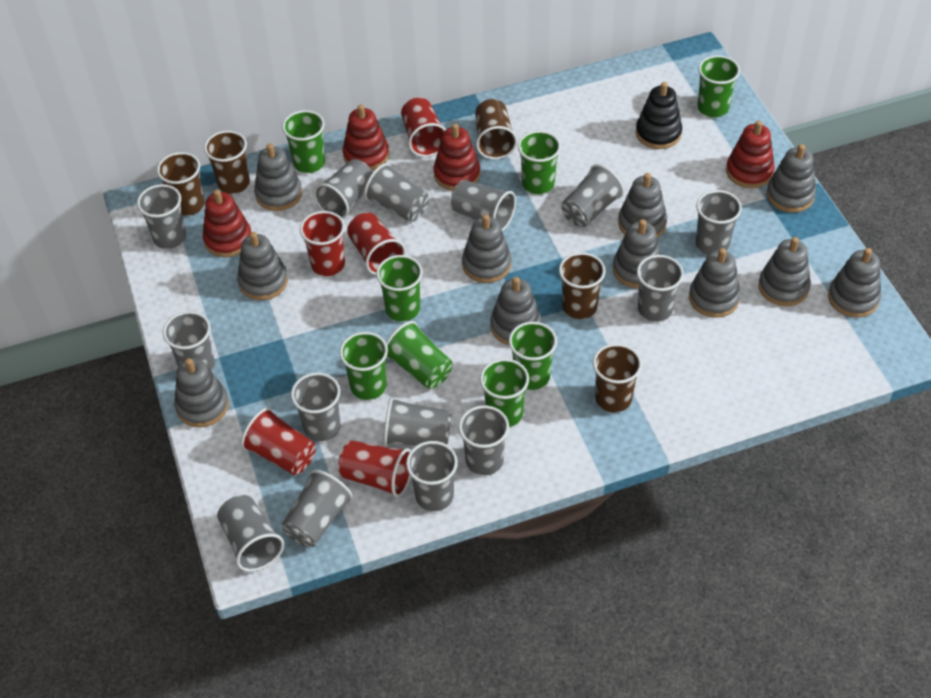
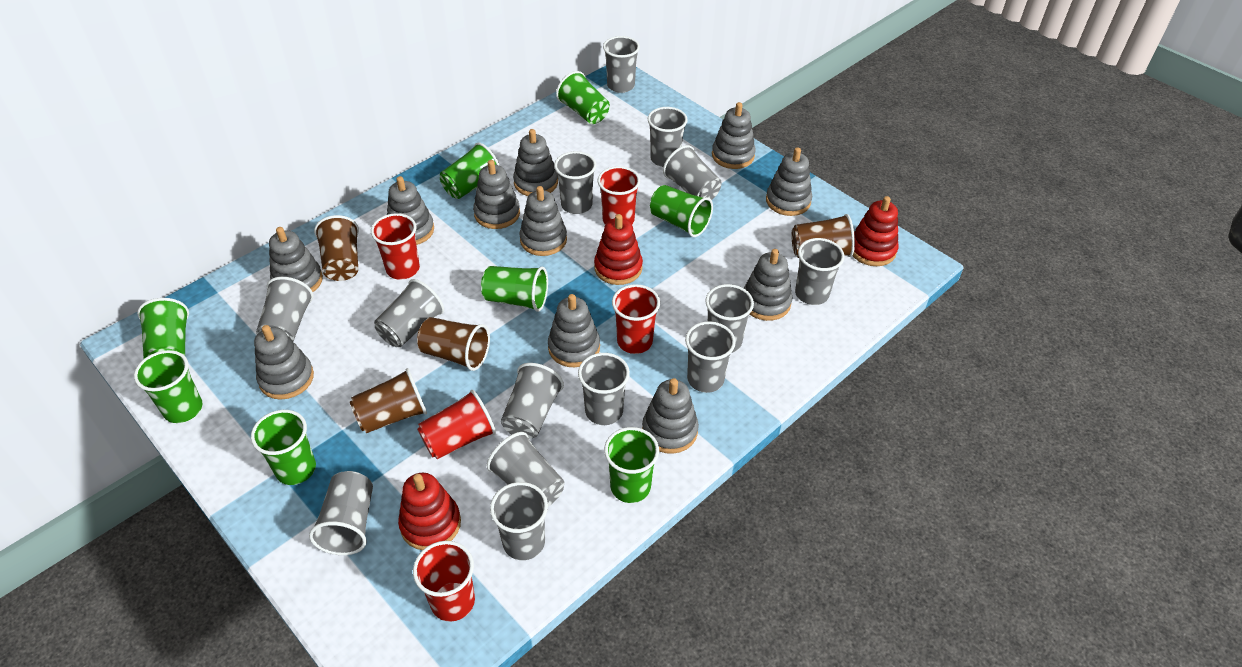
black stacking toy: [636,82,682,149] = 1 -> none = 0
brown cup: [157,152,205,216] [204,131,250,194] [475,99,517,159] [559,252,606,319] [593,343,642,412] = 5 -> [314,215,359,281] [350,368,427,433] [417,317,490,371] [792,214,855,258] = 4
red stacking toy: [203,189,251,257] [343,104,389,171] [434,123,480,191] [726,120,775,188] = 4 -> [398,473,461,550] [594,214,643,285] [852,196,899,266] = 3

